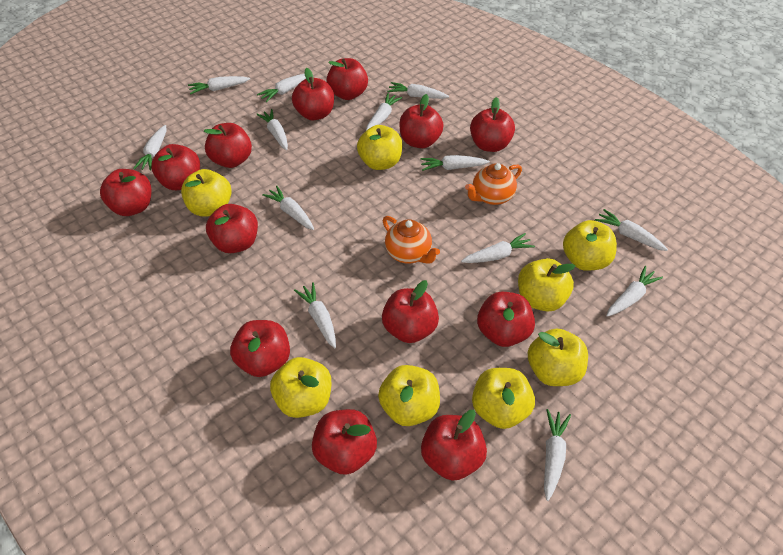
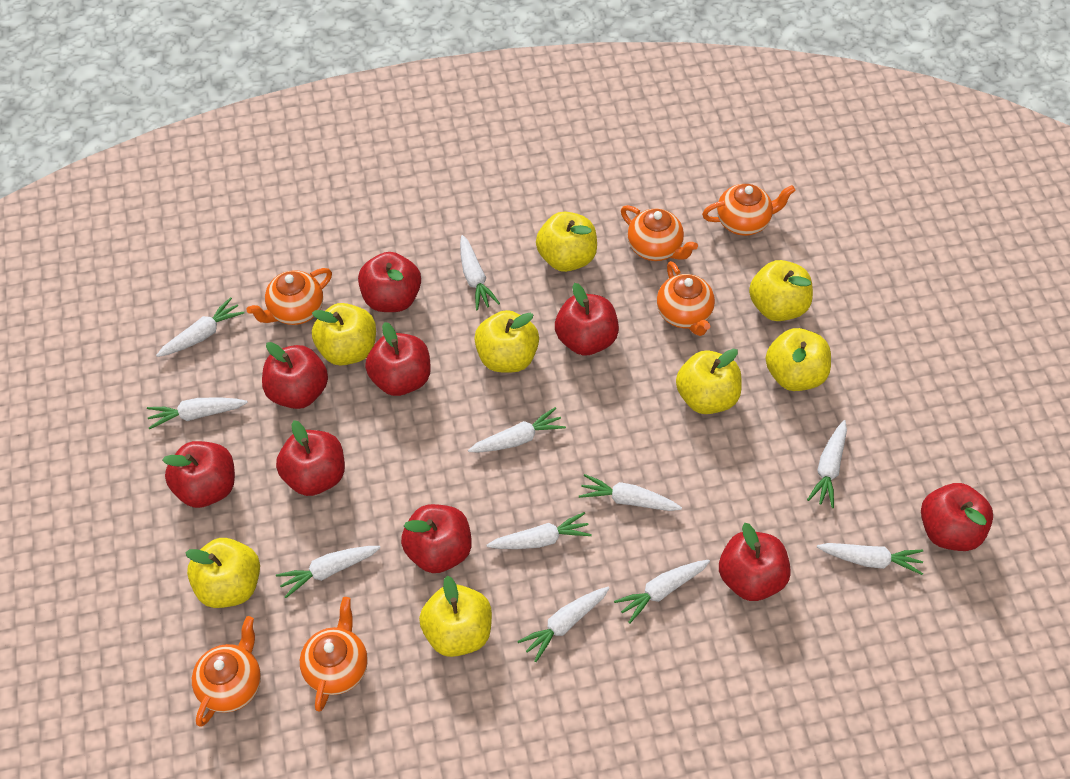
orange teapot: [383,216,440,264] [465,163,522,205] = 2 -> [192,616,261,727] [246,268,332,325] [300,597,368,712] [621,205,698,261] [657,261,715,336] [702,184,796,236] = 6
red apple: [100,169,151,216] [151,144,200,190] [204,123,252,168] [206,204,258,253] [230,320,290,377] [292,68,334,120] [312,409,377,475] [327,58,368,100] [382,280,439,343] [399,94,444,148] [421,410,487,481] [470,97,515,152] [477,292,535,347] = 13 -> [162,441,235,508] [262,342,328,409] [276,420,345,496] [358,252,421,312] [365,322,431,396] [401,504,472,573] [555,283,619,356] [719,523,791,601] [921,483,993,551] = 9
white carrot: [133,125,166,170] [188,76,250,94] [256,109,288,150] [257,73,306,102] [262,186,314,230] [294,282,336,348] [366,93,402,130] [387,82,449,99] [420,155,490,171] [461,233,535,263] [544,409,571,501] [595,209,668,251] [606,266,663,317] = 13 -> [147,397,248,430] [156,297,245,357] [276,546,381,598] [460,235,500,311] [468,407,566,452] [487,512,592,549] [517,587,610,662] [579,474,682,511] [614,560,710,624] [807,420,847,508] [817,543,923,575] = 11

